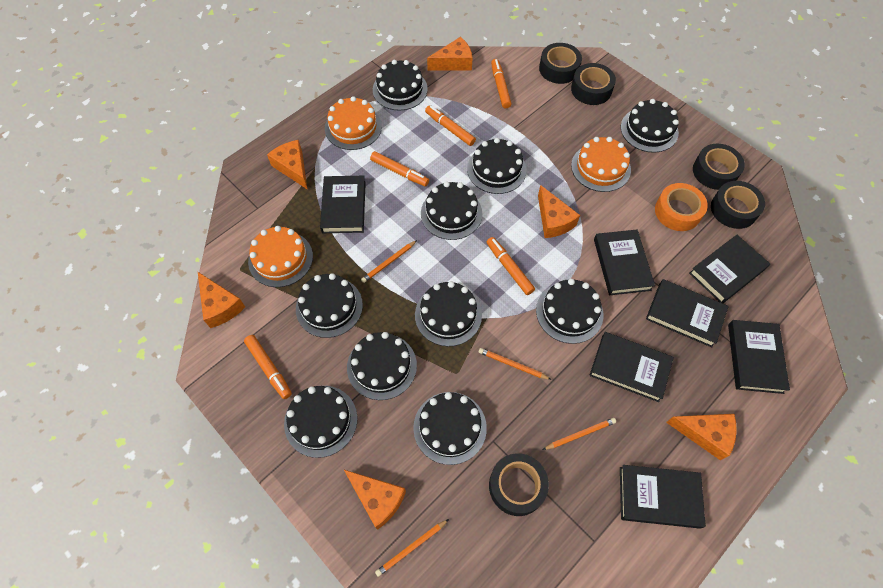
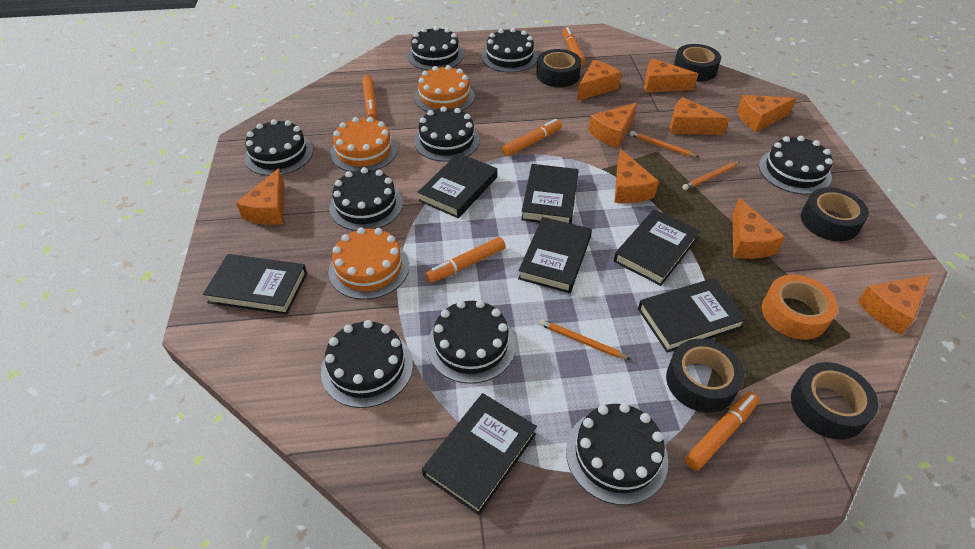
black cake: [284,386,357,458] [296,273,363,338] [347,332,417,400] [373,60,428,111] [413,392,487,465] [415,281,482,346] [421,181,482,240] [467,138,527,194] [536,279,604,344] [621,99,679,153] = 10 -> [244,119,313,176] [321,320,413,408] [329,167,403,231] [408,26,464,70] [414,106,480,162] [427,300,516,384] [482,28,538,73] [566,403,668,505] [759,136,833,194] = 9
orange cheese: [198,272,245,328] [267,140,308,190] [344,470,406,530] [427,37,473,71] [538,185,580,238] [666,414,737,460] = 6 -> [236,168,284,225] [577,60,621,101] [588,103,637,148] [614,149,659,203] [644,59,698,93] [670,97,730,135] [732,198,785,259] [737,95,797,132] [857,274,931,335] = 9
orange pencil: [361,240,417,283] [375,519,449,577] [479,348,552,380] [543,418,616,450] = 4 -> [539,319,631,360] [630,131,699,157] [682,162,740,190] = 3

